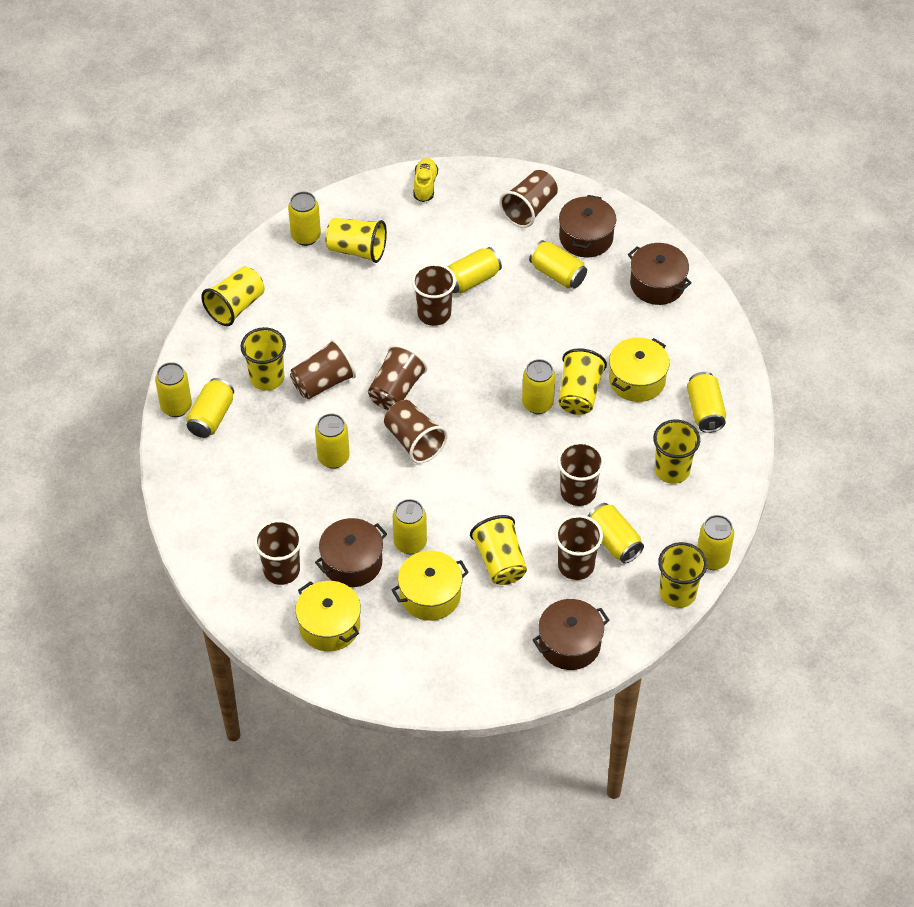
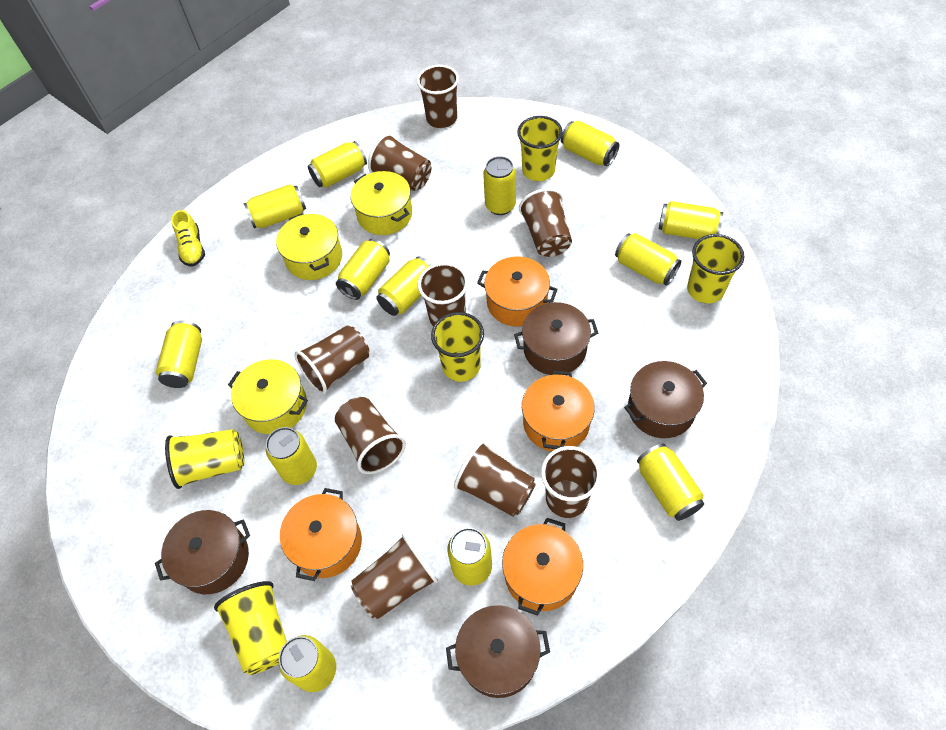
brown cup: [254,519,302,585] [290,339,356,399] [368,344,428,410] [384,400,448,464] [412,263,456,326] [499,170,558,228] [555,515,603,580] [557,441,605,506] = 8 -> [294,325,369,394] [335,397,406,474] [351,533,438,619] [368,133,431,191] [417,65,459,128] [417,262,468,326] [454,441,536,517] [519,188,572,257] [541,446,601,518] = 9
orange pot: none = 0 -> [280,488,362,581] [477,257,558,326] [502,518,583,616] [522,370,595,452] = 4
yellow can: [155,362,192,417] [186,378,234,438] [288,192,321,246] [315,413,350,469] [393,499,427,554] [447,247,502,293] [522,359,555,414] [529,240,587,288] [588,503,644,563] [687,372,726,433] [697,515,734,570] = 11 -> [156,320,202,388] [243,184,306,228] [266,427,317,485] [279,635,336,692] [308,141,367,188] [336,239,390,300] [376,256,431,316] [447,528,492,586] [483,156,516,215] [561,120,619,167] [615,233,681,286] [637,444,704,521] [659,201,723,239] = 13
yellow cup: [201,267,264,326] [240,327,286,391] [325,218,387,263] [470,515,527,585] [558,348,607,415] [653,420,700,484] [658,542,707,608] = 7 -> [165,429,244,489] [214,581,287,675] [431,312,484,382] [517,116,563,181] [687,234,744,303] = 5

